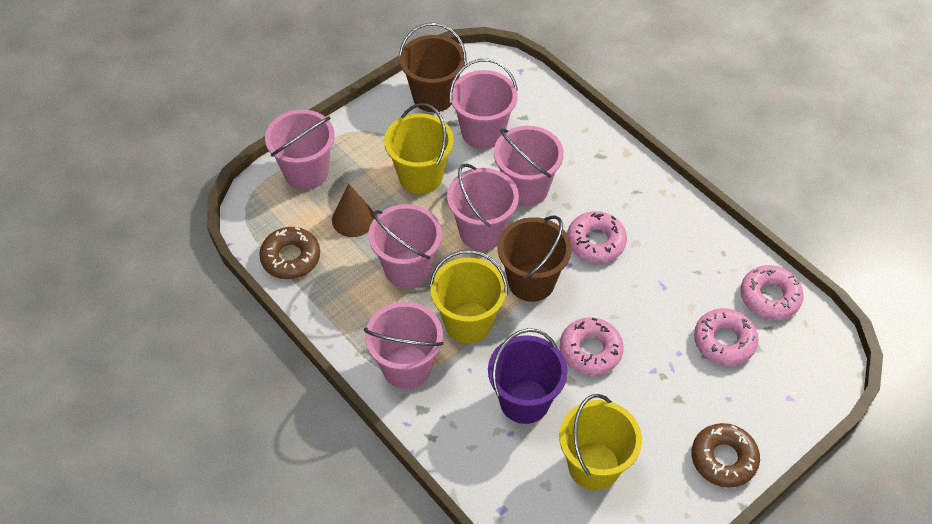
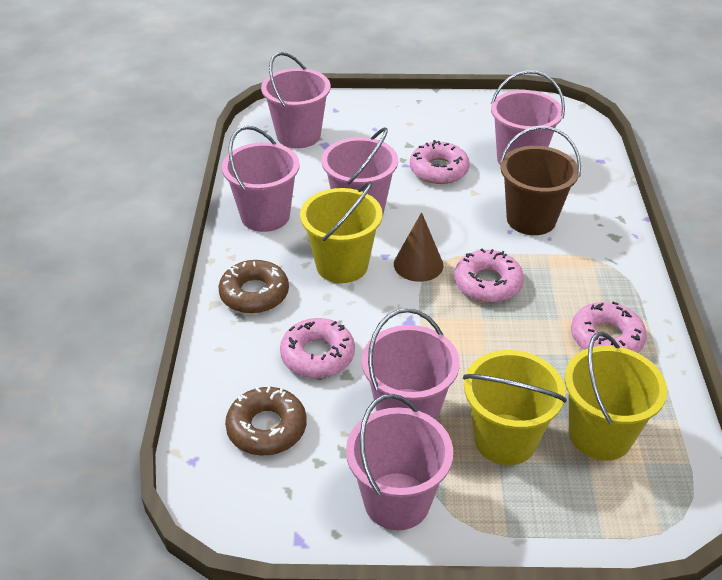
brown bucket: [399,23,467,112] [498,215,572,302] = 2 -> [500,126,581,235] = 1
purple bucket: [488,328,568,424] = 1 -> none = 0

